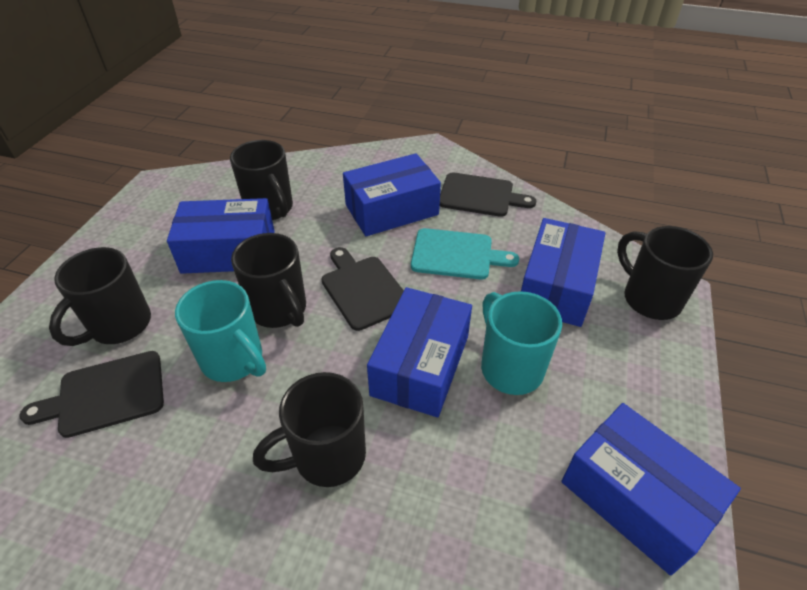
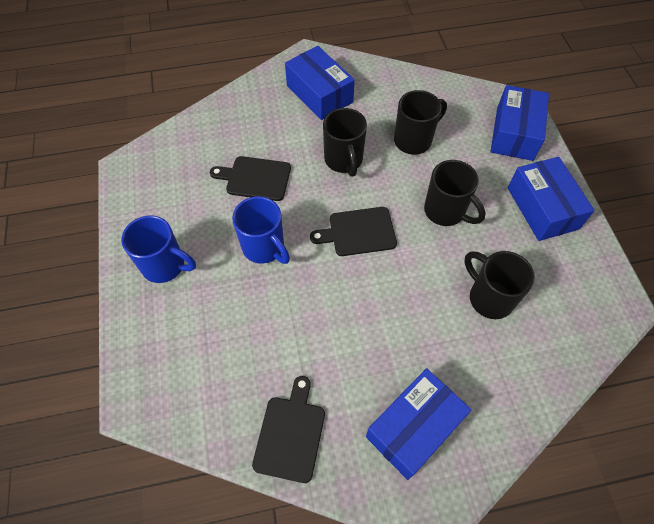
black mug: [49,247,151,346] [230,140,293,220] [231,233,306,328] [253,372,366,487] [617,226,713,320] = 5 -> [323,108,367,177] [394,90,447,155] [424,160,485,226] [464,251,535,319] = 4
blue box: [167,198,275,274] [343,153,441,236] [367,287,472,417] [521,218,605,327] [562,403,741,575] = 5 -> [285,46,355,120] [366,368,471,480] [491,85,549,161] [508,157,595,241] = 4
blue mug: none = 0 -> [121,215,196,283] [232,196,290,264] = 2
turquoise cutting board: [411,228,519,279] = 1 -> none = 0
turquoise mug: [175,280,266,382] [481,291,562,395] = 2 -> none = 0

